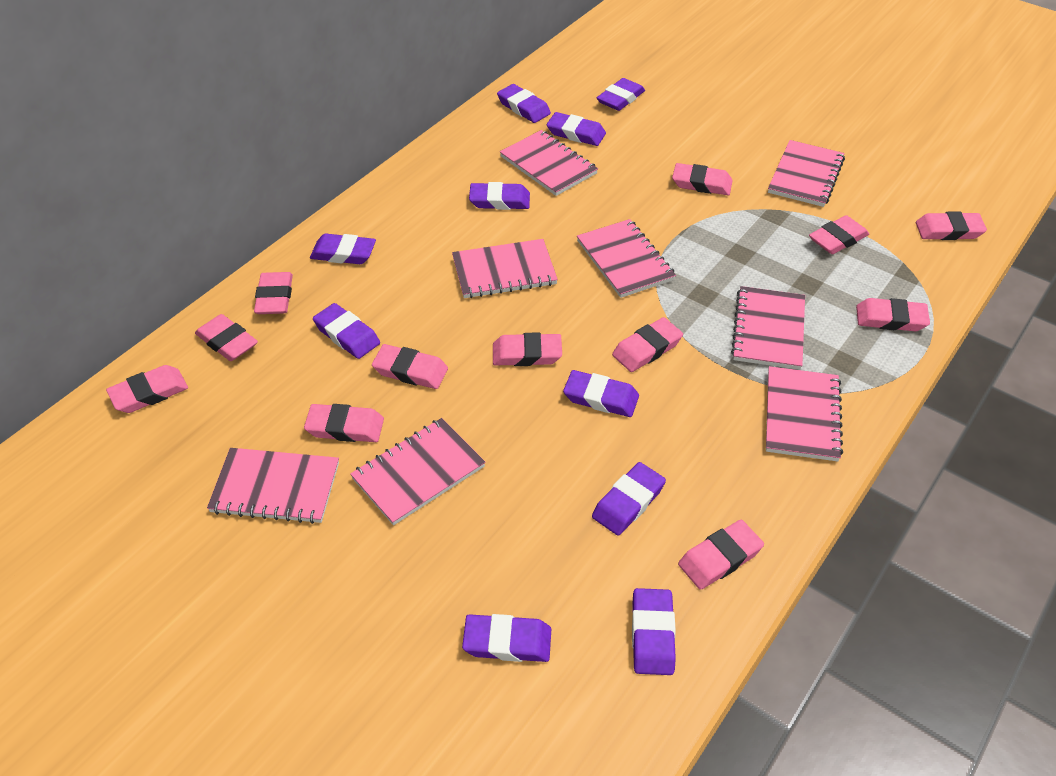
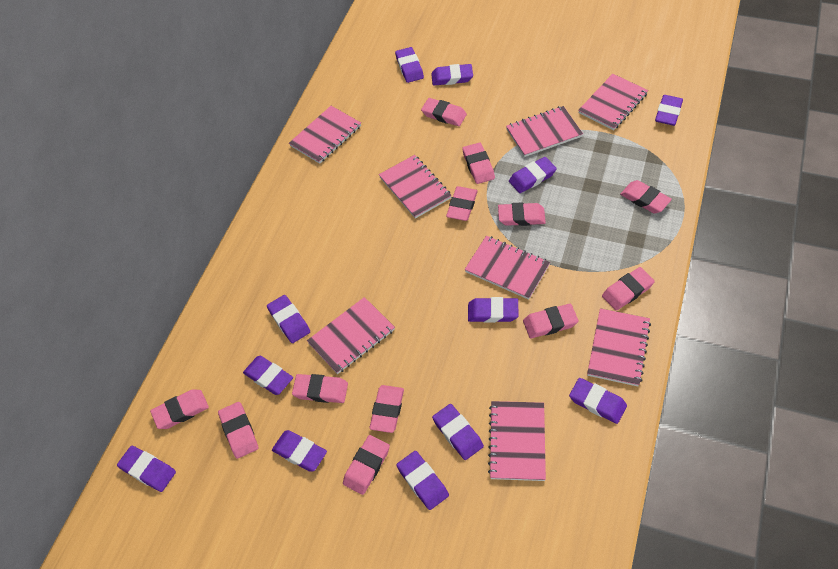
purple eraser: [310,234,376,264] [313,303,380,359] [462,614,551,662] [469,182,530,210] [497,84,551,123] [547,112,606,146] [563,370,639,417] [592,462,666,536] [597,78,645,111] [632,588,676,675] = 10 -> [117,446,176,492] [243,356,293,395] [267,295,310,343] [272,430,327,472] [395,47,424,83] [396,451,449,510] [431,64,473,86] [432,404,484,460] [468,297,519,323] [509,157,557,193] [569,378,627,424] [655,95,683,126] = 12

